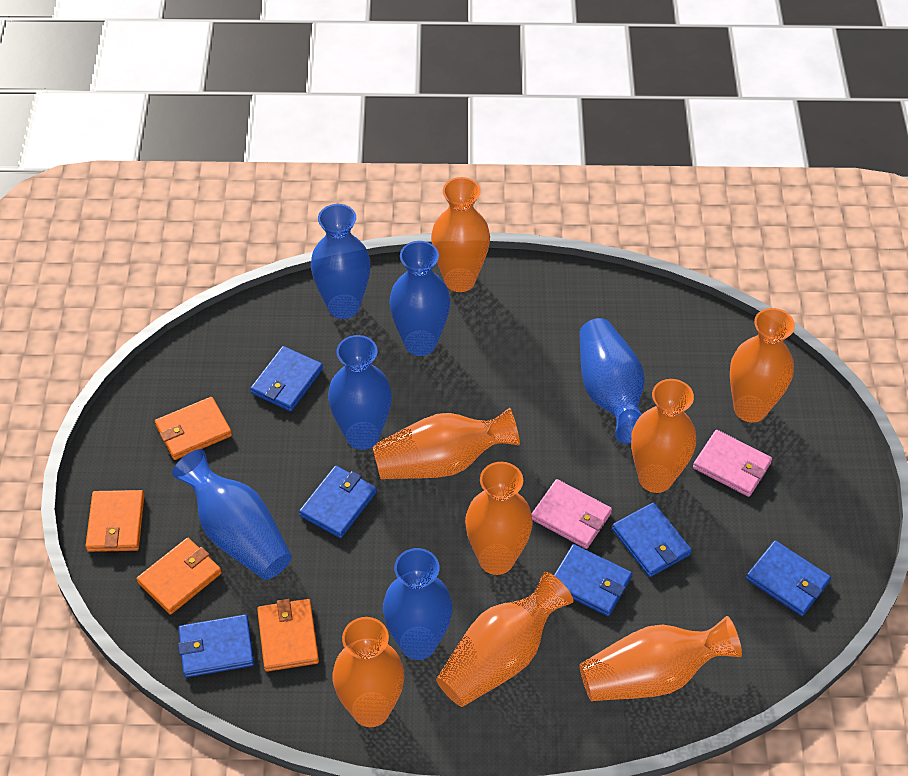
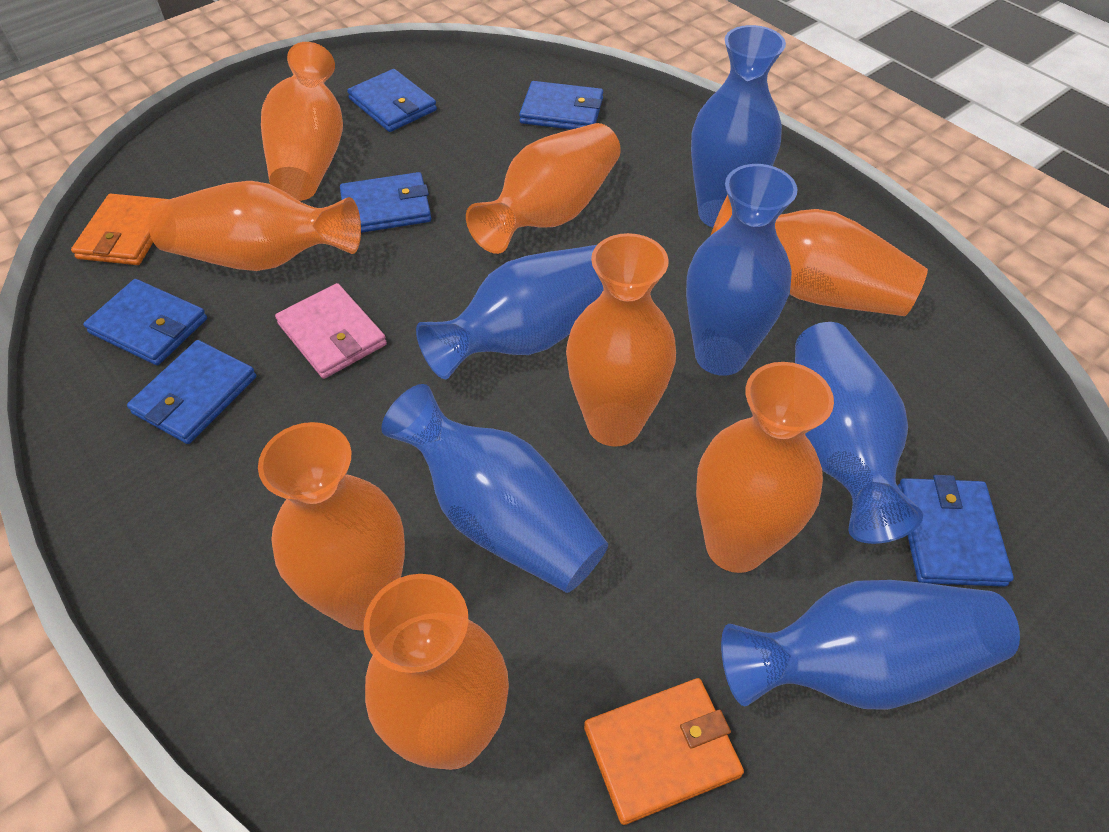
orange wallet: [86,490,144,552] [136,538,222,615] [155,397,232,460] [257,599,319,672] = 4 -> [71,194,168,265] [584,678,744,825] = 2
pink wallet: [531,479,612,549] [693,430,772,497] = 2 -> [275,283,387,379] = 1

